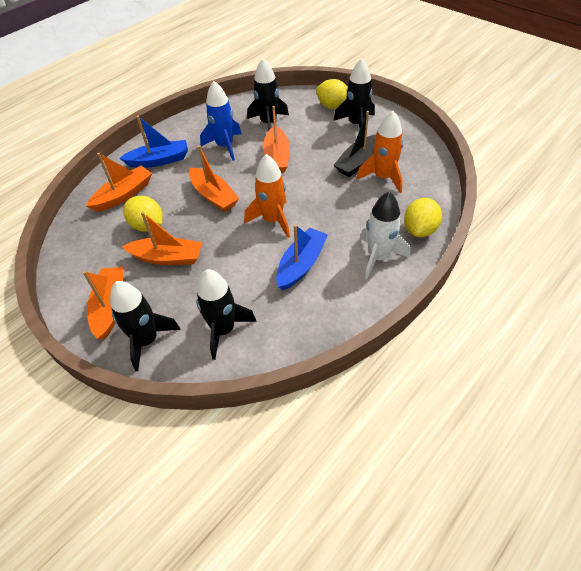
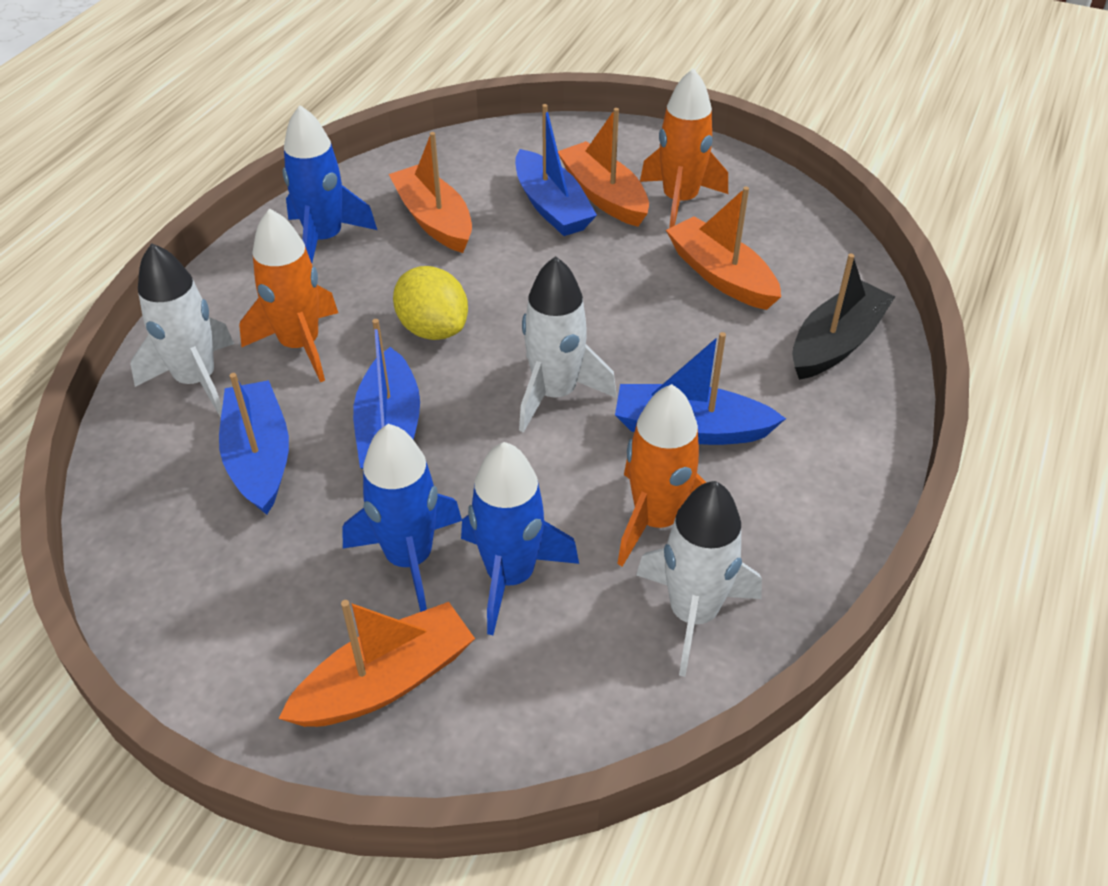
black rocket: [110,281,181,371] [196,269,257,360] [247,58,289,130] [333,58,375,129] = 4 -> none = 0
blue boat: [119,116,188,168] [276,224,328,290] = 2 -> [219,373,289,515] [353,319,420,469] [515,104,597,236] [615,332,786,445] = 4
blue rocket: [200,81,242,161] = 1 -> [283,105,377,263] [342,424,462,612] [461,442,579,635] = 3
orange boat: [83,267,123,340] [86,153,152,212] [122,212,202,265] [189,145,240,212] [263,106,290,173] = 5 -> [278,600,475,727] [389,132,472,253] [558,108,649,227] [666,187,781,310] = 4
orange rocket: [244,154,290,238] [356,110,403,193] = 2 -> [239,208,338,382] [617,384,706,567] [640,68,728,228] = 3
white rocket: [360,192,410,279] = 1 -> [131,243,234,417] [519,256,617,433] [636,481,762,677] = 3
yellow lemon: [123,196,163,232] [316,79,348,109] [404,198,442,237] = 3 -> [393,266,468,340] = 1

